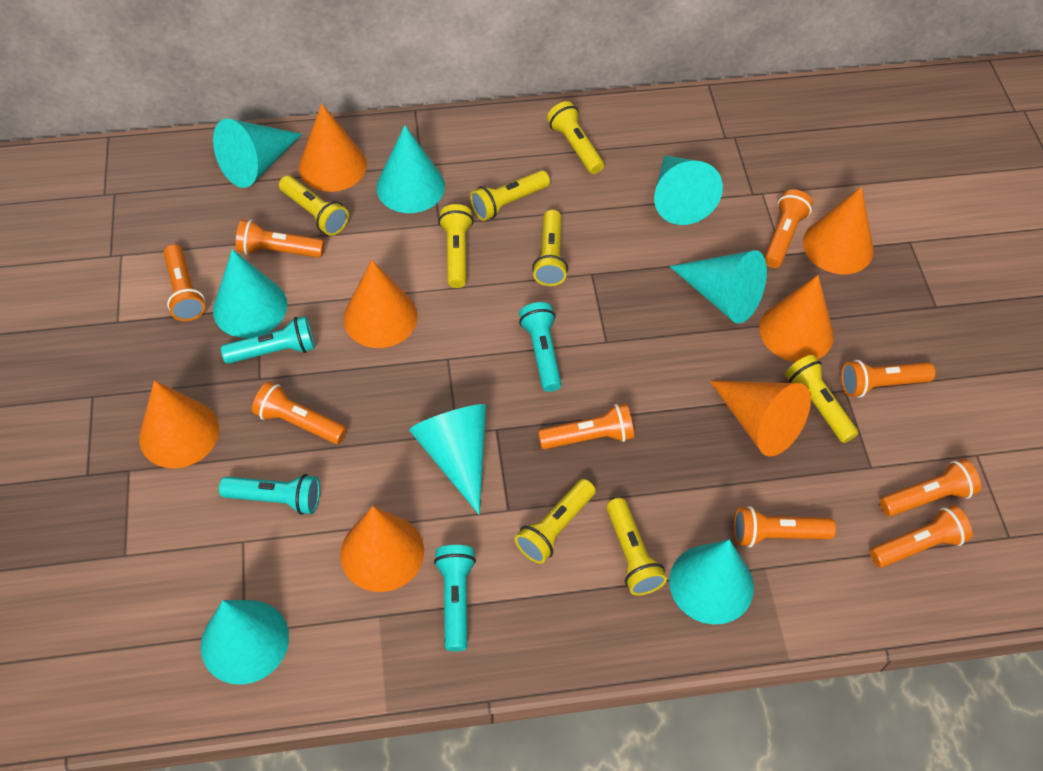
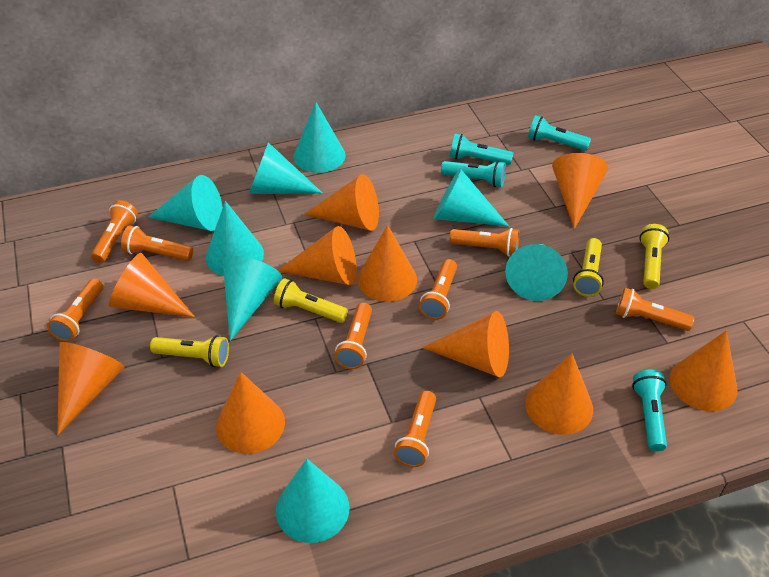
orange cone: [139,380,219,468] [299,104,367,192] [340,506,424,592] [343,260,418,348] [710,381,811,456] [760,275,834,362] [803,187,874,274] = 7 -> [57,342,125,435] [109,253,195,317] [216,372,285,454] [278,226,357,285] [304,174,379,231] [358,225,417,302] [422,311,509,377] [525,354,593,435] [552,153,608,229] [670,330,737,411] = 10
orange flashlight: [164,244,205,321] [236,220,324,258] [252,382,347,444] [538,403,634,449] [733,506,836,547] [764,189,813,268] [841,360,936,397] [870,505,972,568] [880,459,981,517] = 9 -> [47,279,103,342] [91,200,138,263] [121,226,193,261] [335,303,372,369] [394,391,436,467] [419,259,457,320] [450,228,519,257] [616,288,695,331] = 8
yellow flashlight: [279,176,349,236] [439,204,474,288] [470,170,550,221] [515,479,596,564] [532,210,568,286] [547,101,604,174] [606,498,667,595] [785,355,858,443] = 8 -> [150,335,229,367] [274,278,348,323] [573,238,604,297] [640,224,669,289] = 4

